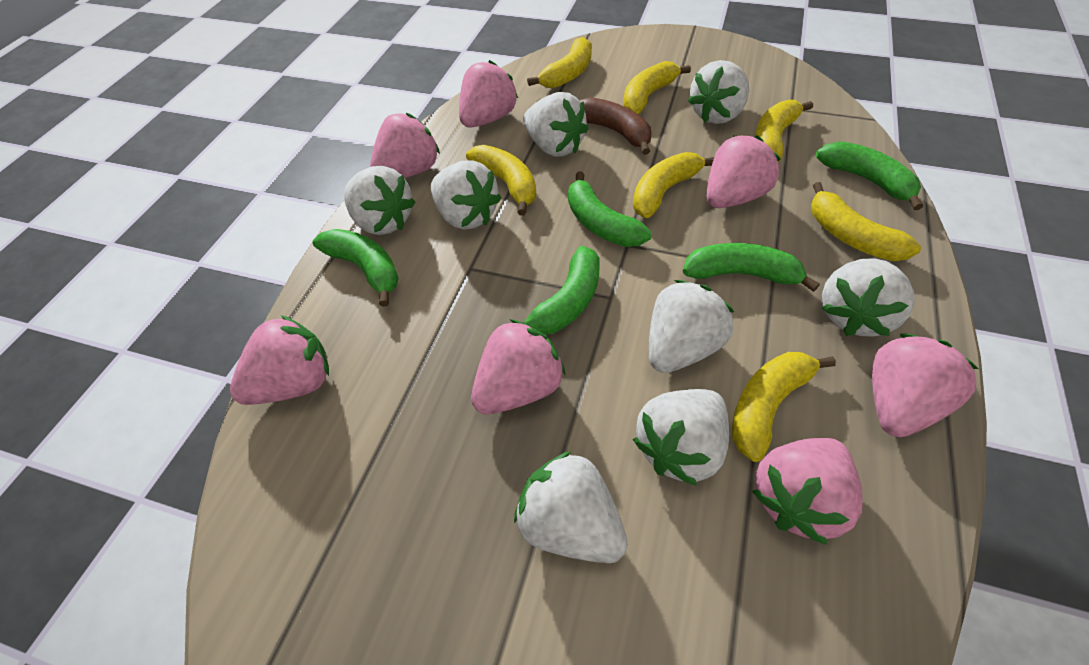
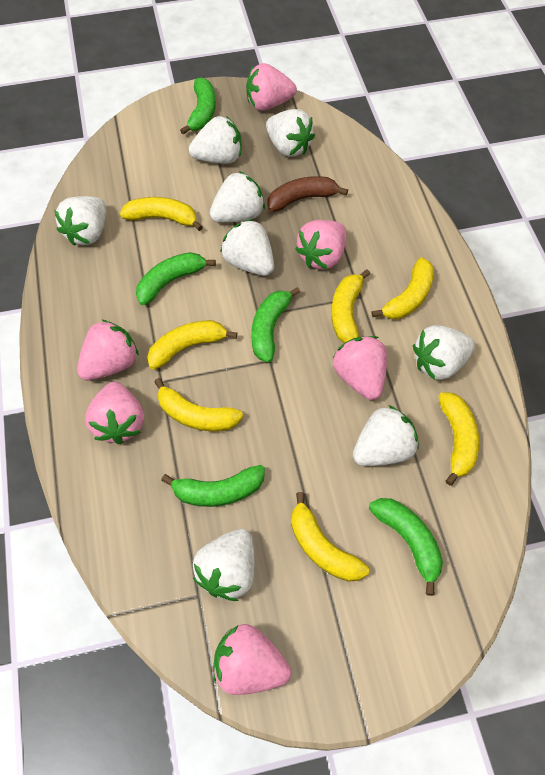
pink strawberry: [230,315,329,405] [370,113,440,178] [459,60,518,128] [471,319,566,414] [707,135,781,208] [752,438,863,545] [872,334,979,437] = 7 -> [77,320,139,380] [85,382,144,444] [213,624,291,695] [246,63,297,111] [295,220,346,270] [333,336,387,400] = 6

